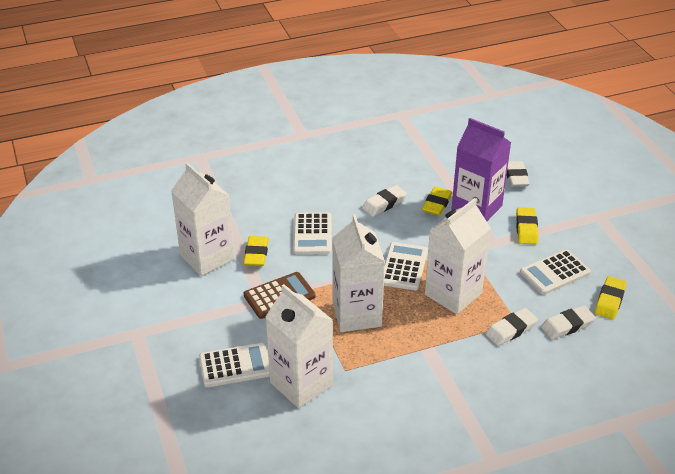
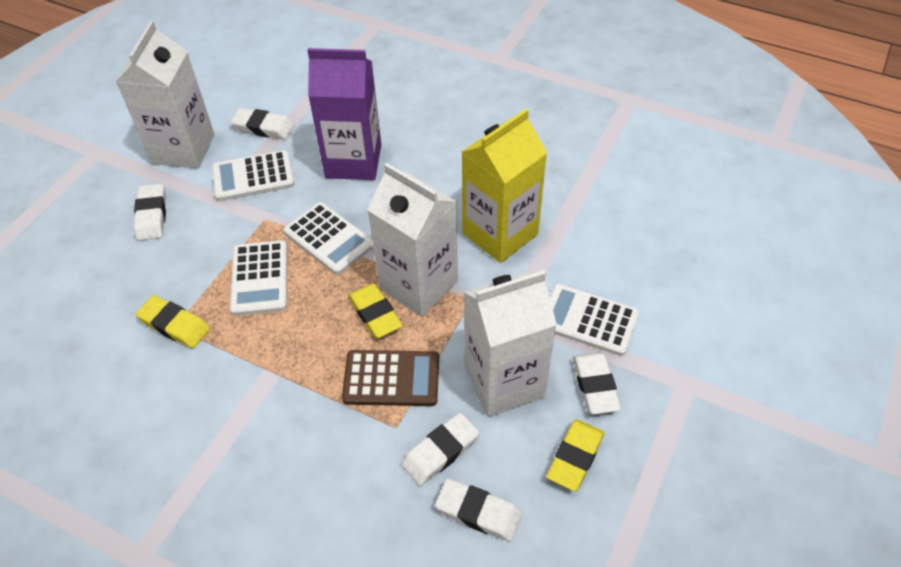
white carton: [171,162,234,276] [265,284,333,408] [332,214,385,332] [425,198,491,314] = 4 -> [115,21,215,169] [367,163,458,317] [464,270,557,417] = 3
white eraser: [362,185,407,217] [486,308,538,346] [507,161,530,187] [541,305,596,339] = 4 -> [134,184,166,241] [231,108,294,140] [401,413,480,486] [435,479,522,542] [573,352,621,414] = 5
yellow carton: none = 0 -> [462,109,547,263] = 1
yellow eraser: [244,236,269,266] [422,187,452,216] [516,207,538,244] [595,276,627,319] = 4 -> [136,295,210,348] [348,284,403,338] [547,420,604,491] = 3

